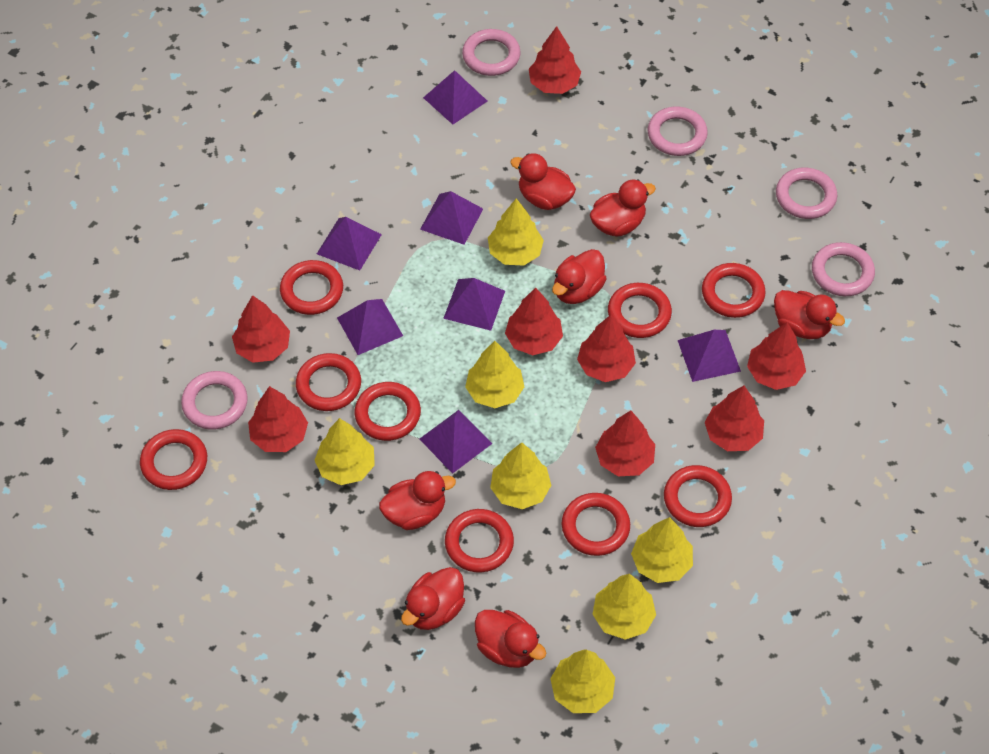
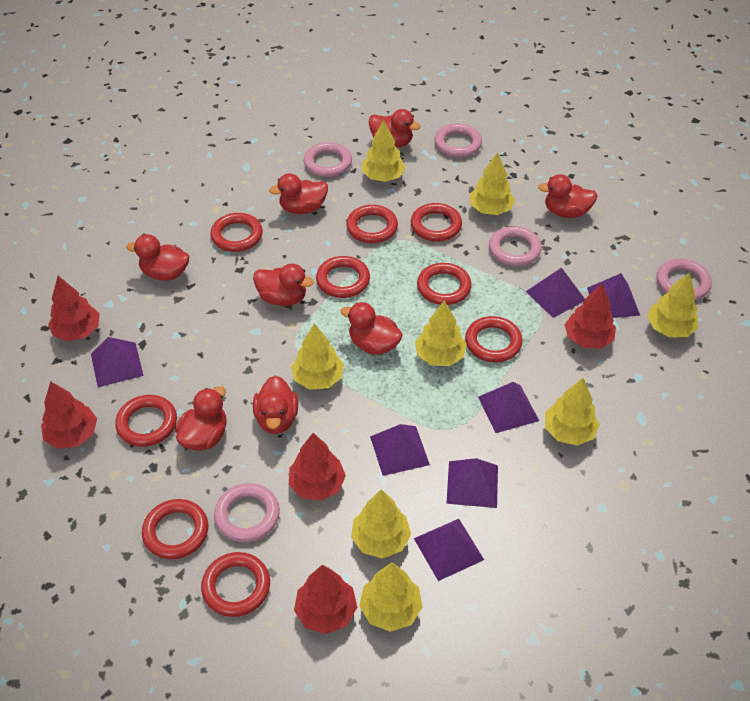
red duck: [379,471,456,530] [401,567,465,630] [475,610,546,668] [510,153,576,210] [552,249,606,304] [590,180,656,237] [774,290,845,339] = 7 -> [126,234,189,281] [175,386,226,451] [253,264,314,306] [253,376,298,434] [269,173,328,214] [341,302,403,355] [369,109,420,148] [538,174,598,218] = 8
red tree: [232,295,290,363] [248,386,308,452] [505,288,563,355] [529,26,581,94] [577,315,636,382] [595,410,655,476] [705,385,764,451] [747,322,806,390] = 8 -> [41,381,97,449] [48,276,100,341] [289,433,346,501] [294,565,357,634] [565,283,616,349] = 5
yellow tree: [315,418,375,485] [465,341,524,408] [488,198,544,266] [490,442,551,509] [550,649,615,713] [592,574,656,640] [631,517,693,583] = 7 -> [291,323,344,390] [351,489,411,558] [359,562,423,632] [362,120,406,182] [415,300,467,366] [470,152,515,215] [545,378,600,446] [647,272,698,338] = 8

